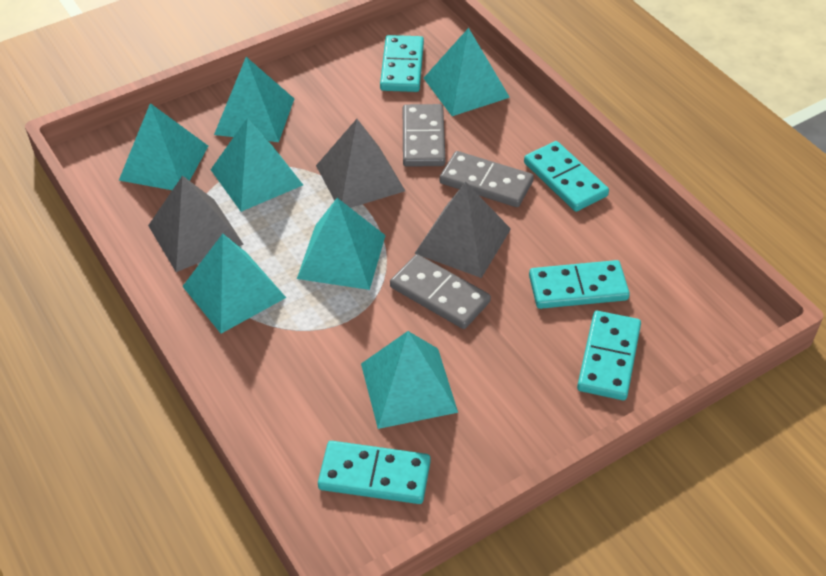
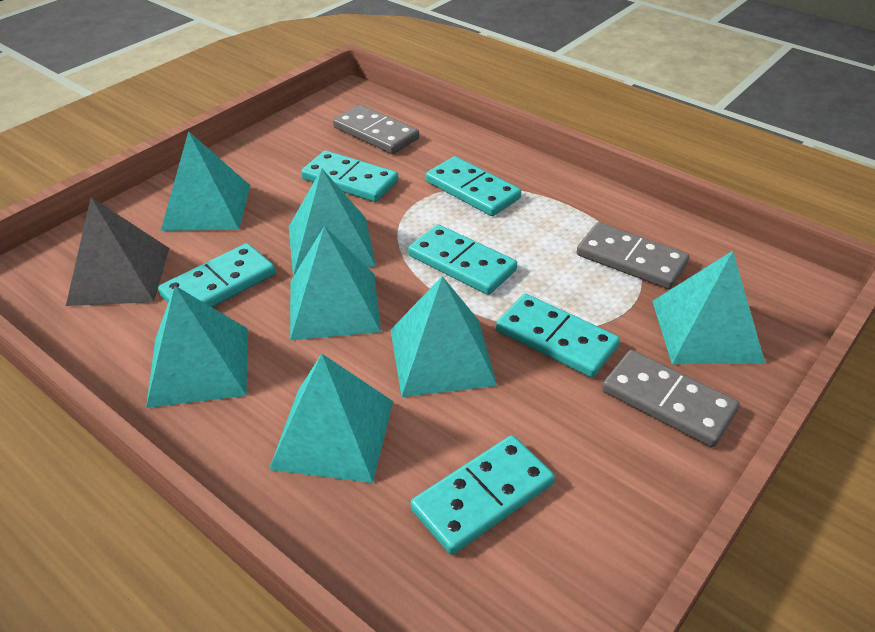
grey pyramid: [148,176,244,272] [316,119,405,208] [414,182,511,278] = 3 -> [66,197,169,306] = 1
turquoise domino: [318,441,431,504] [380,35,424,92] [524,141,609,212] [529,260,630,309] [577,311,641,400] = 5 -> [158,243,276,307] [301,150,399,202] [408,224,517,295] [410,435,555,555] [426,156,521,216] [496,294,620,378] = 6

